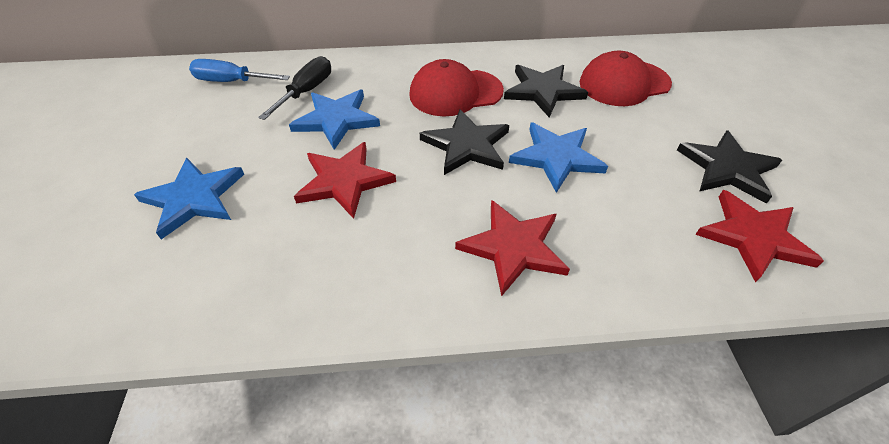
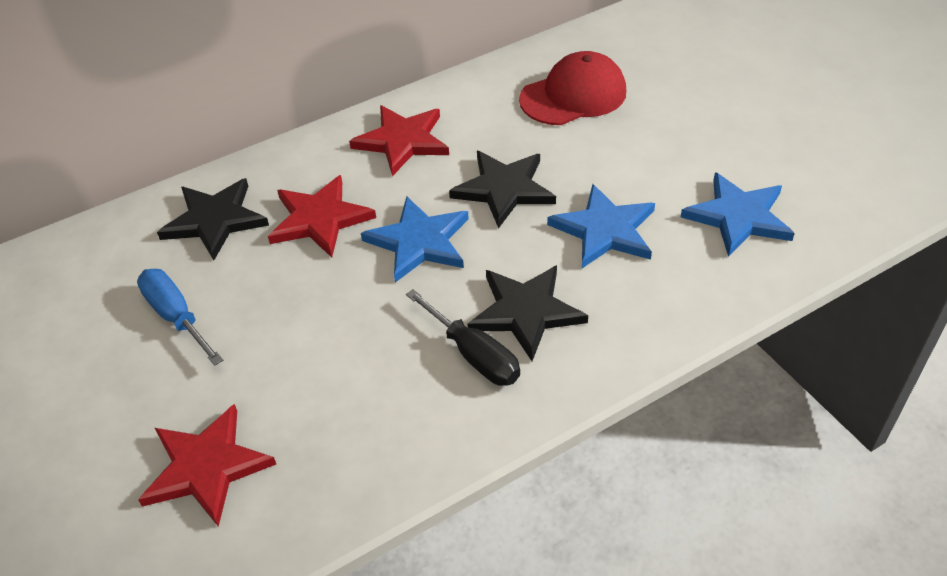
red cap: [409,59,504,116] [580,51,672,106] = 2 -> [519,51,626,125] = 1

